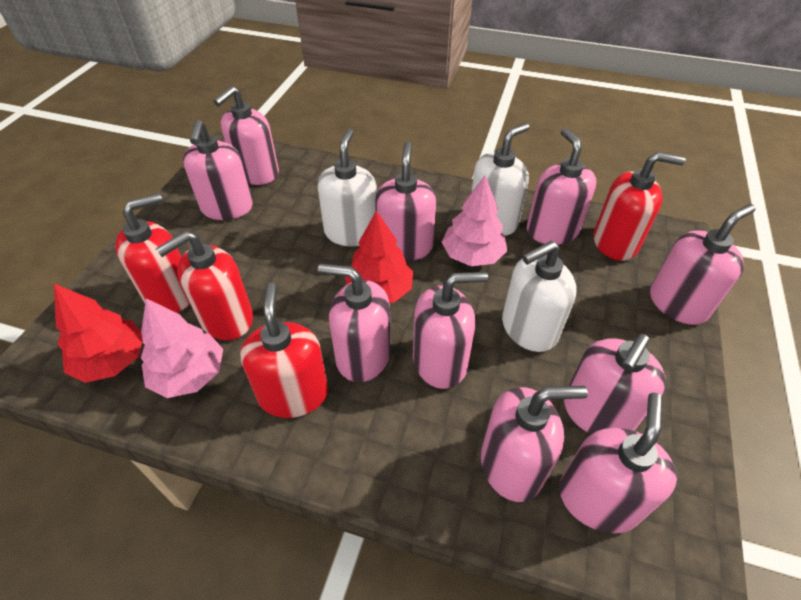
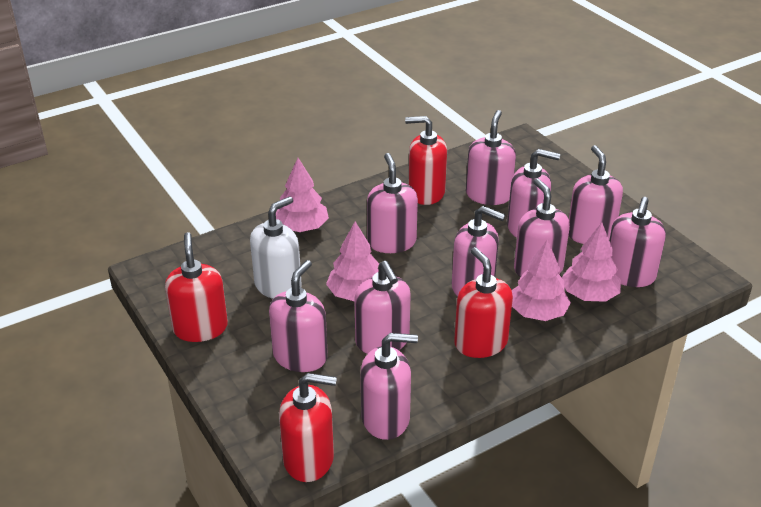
pink tree: [141,298,223,398] [442,176,507,266] = 2 -> [276,158,329,232] [326,222,379,301] [512,239,571,321] [562,223,621,302] = 4
red tree: [54,284,143,383] [344,210,413,303] = 2 -> none = 0
white soap dispenser: [317,129,377,247] [471,123,529,236] [502,241,577,352] = 3 -> [250,196,302,299] = 1

